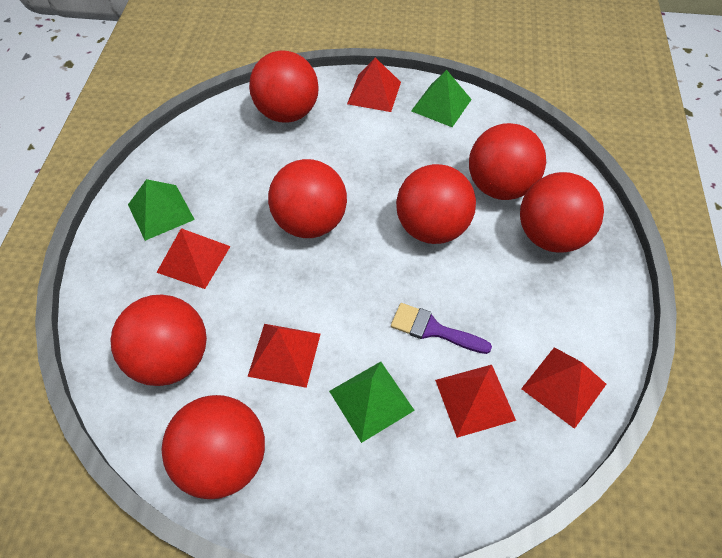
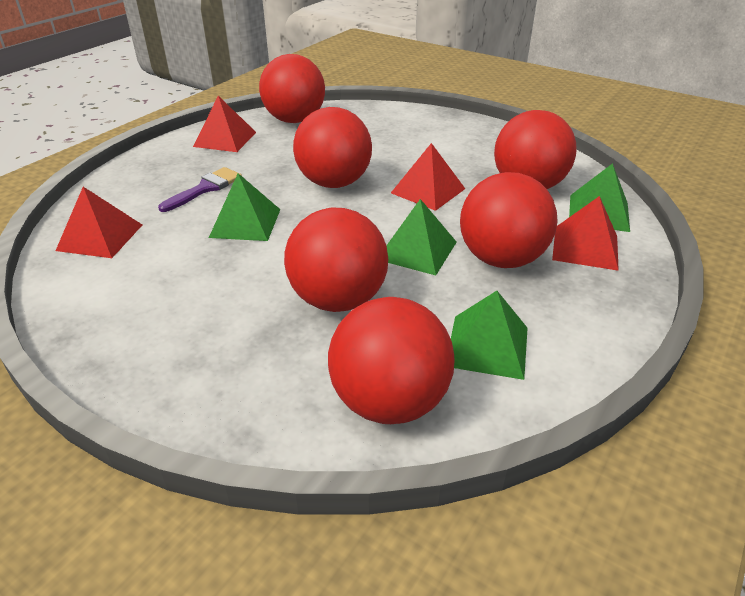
green pyramid: [128,179,195,241] [329,362,415,443] [411,70,472,127] = 3 -> [209,173,281,241] [386,199,457,275] [451,291,528,380] [569,163,630,232] = 4
red ball: [110,295,207,386] [161,395,265,499] [249,51,319,123] [268,159,347,238] [396,164,476,244] [469,123,546,200] [520,172,604,253] = 7 -> [259,54,325,123] [284,208,388,312] [293,107,372,188] [328,297,455,424] [460,172,558,268] [494,110,577,189] = 6
red pyramid: [156,228,231,289] [247,324,320,388] [347,57,401,112] [435,365,516,438] [521,347,606,429] = 5 -> [56,187,142,258] [193,96,256,152] [391,143,465,211] [552,196,619,271] = 4

